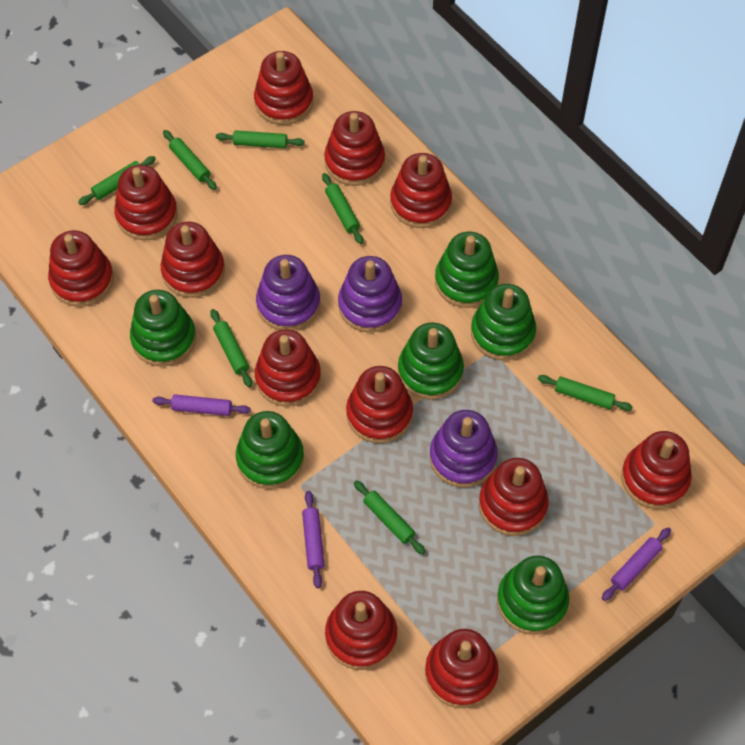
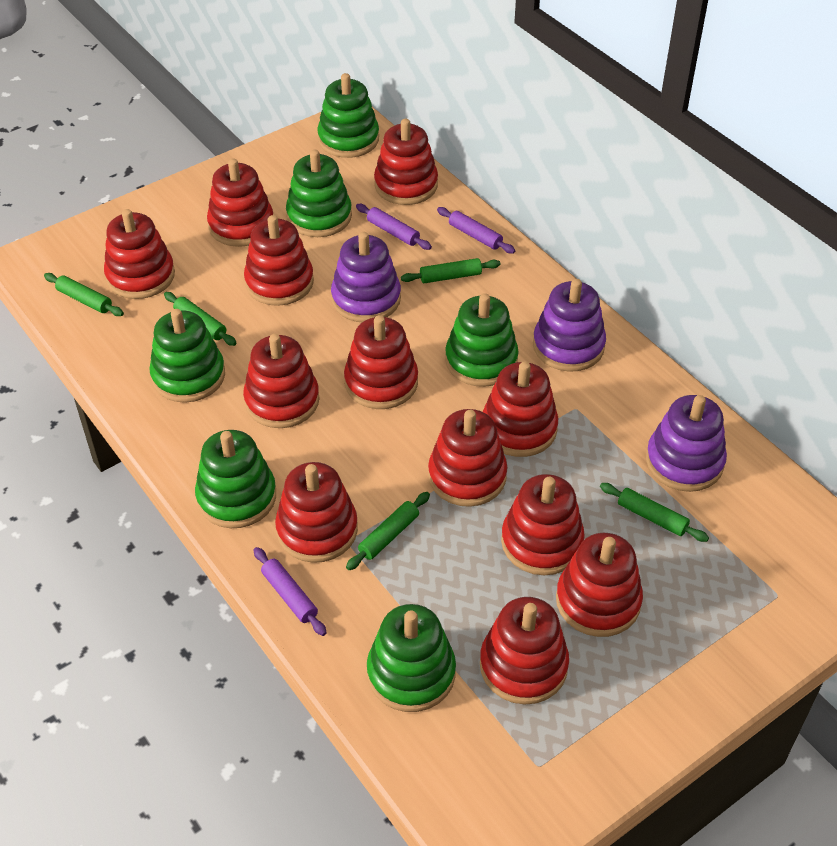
green rolling pin: [78,156,156,205] [163,130,217,190] [210,309,252,387] [216,130,305,148] [322,173,363,244] [354,480,425,555] [538,375,633,411] = 7 -> [44,273,124,316] [164,292,236,346] [346,492,430,570] [401,258,500,283] [600,483,709,542] = 5

